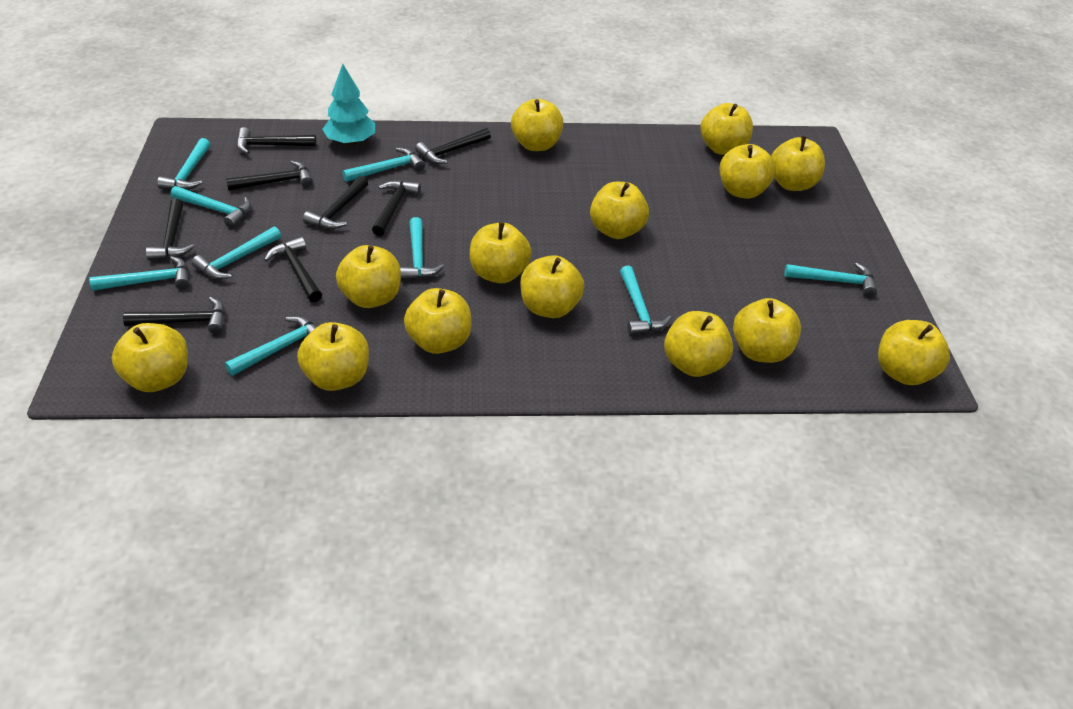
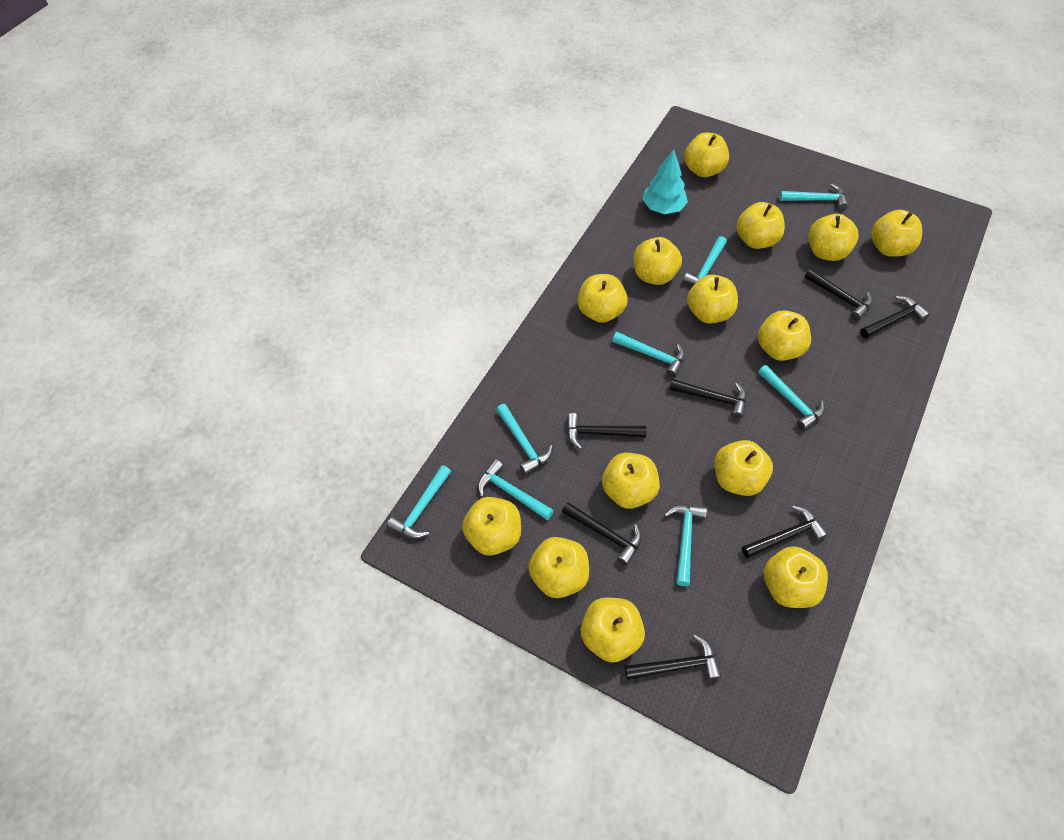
black hammer: [123,297,225,334] [146,198,195,261] [226,161,313,191] [237,127,316,154] [264,237,322,302] [303,176,368,229] [372,180,421,236] [415,128,491,164] = 8 -> [562,502,642,566] [567,413,647,450] [625,634,722,680] [669,379,746,419] [742,506,828,558] [804,269,873,320] [860,296,930,338] = 7
turquoise hammer: [89,256,190,291] [157,138,210,190] [171,186,251,228] [192,226,281,280] [225,316,317,376] [342,148,425,182] [400,217,444,280] [620,266,671,335] [784,263,877,297] = 9 -> [387,465,451,539] [478,459,554,520] [496,404,553,474] [612,332,685,377] [664,505,707,586] [683,236,727,285] [758,365,825,430] [779,183,849,210] = 8

